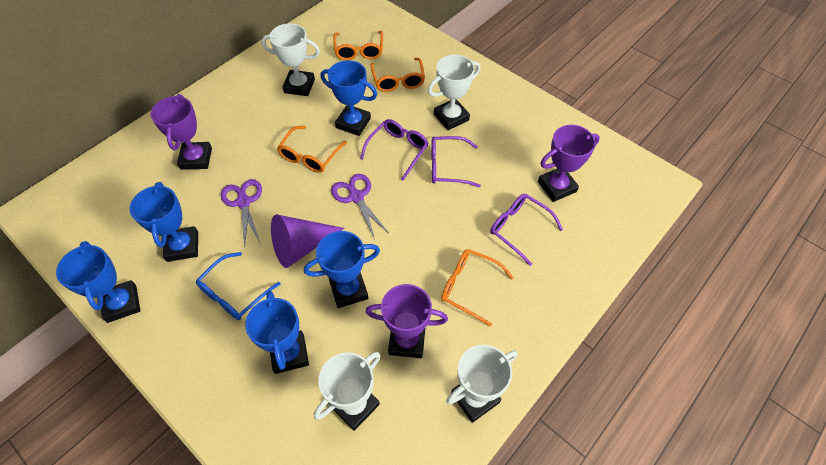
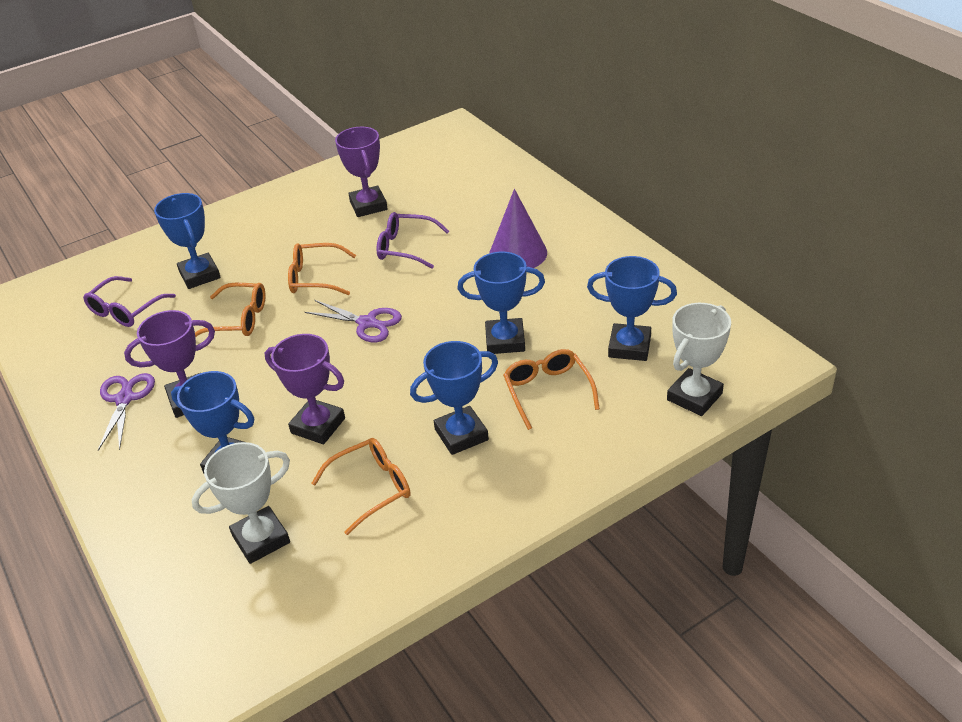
blue glasses: [196,252,280,320] = 1 -> none = 0
purple glasses: [360,119,429,181] [431,136,481,187] [490,194,563,266] = 3 -> [83,276,176,327] [377,212,449,269] = 2
white trophy: [261,23,320,96] [314,352,380,431] [428,55,481,130] [446,345,518,423] = 4 -> [192,442,290,564] [667,303,731,416] = 2

